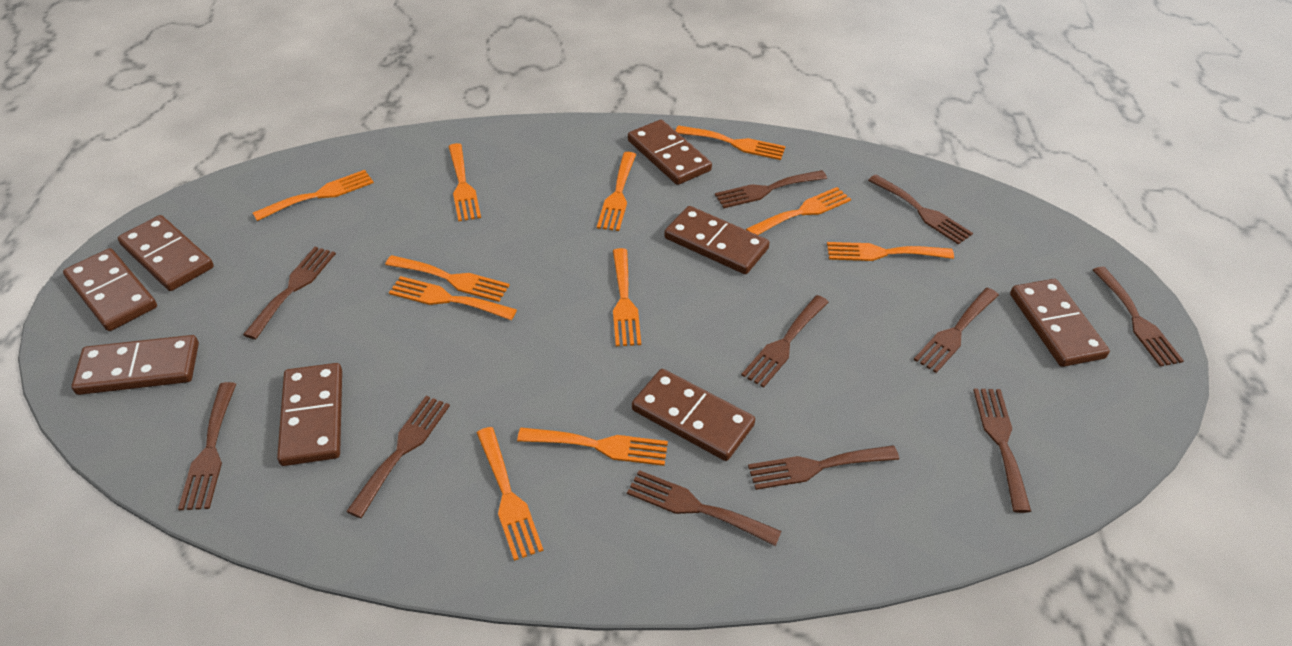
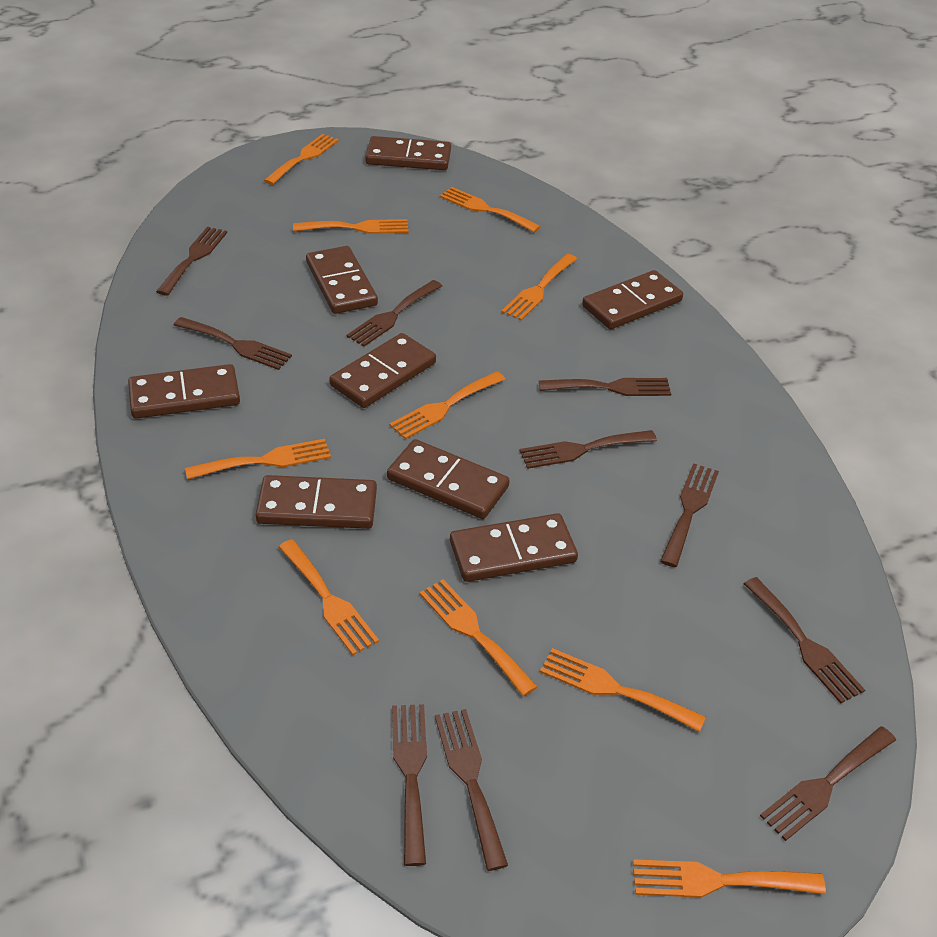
brown fork: [178,382,236,510] [243,247,336,339] [346,396,450,518] [627,470,782,546] [715,170,827,208] [741,295,829,388] [748,445,899,490] [868,175,973,245] [914,288,999,373] [973,389,1031,513] [1093,267,1184,367] = 11 -> [156,227,227,295] [174,317,292,370] [346,280,442,347] [392,704,427,866] [435,709,508,871] [519,430,657,469] [539,378,671,396] [660,463,719,567] [744,577,865,704] [760,726,896,841] = 10
orange fork: [253,170,374,221] [385,255,510,302] [389,276,517,320] [448,143,481,221] [477,427,544,561] [517,427,668,466] [597,152,636,231] [613,248,641,346] [675,126,786,160] [746,187,851,235] [827,242,954,261] = 11 -> [185,439,331,480] [264,134,339,185] [278,539,379,655] [293,219,409,234] [389,371,506,439] [419,579,538,696] [440,187,541,232] [502,254,577,321] [540,648,706,732] [633,859,826,898] = 10

